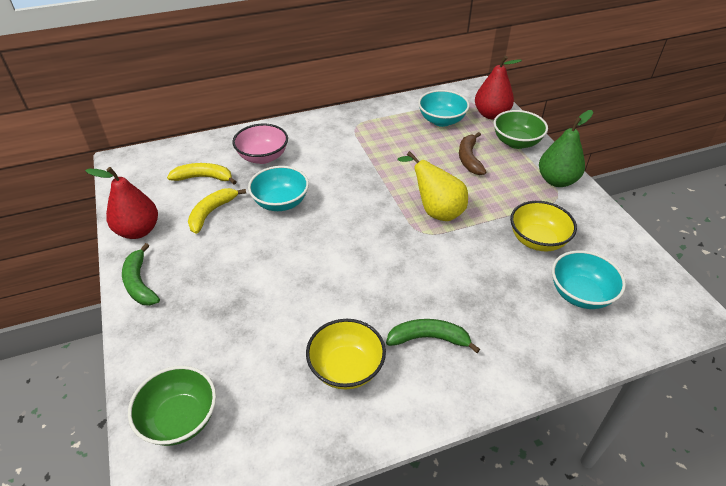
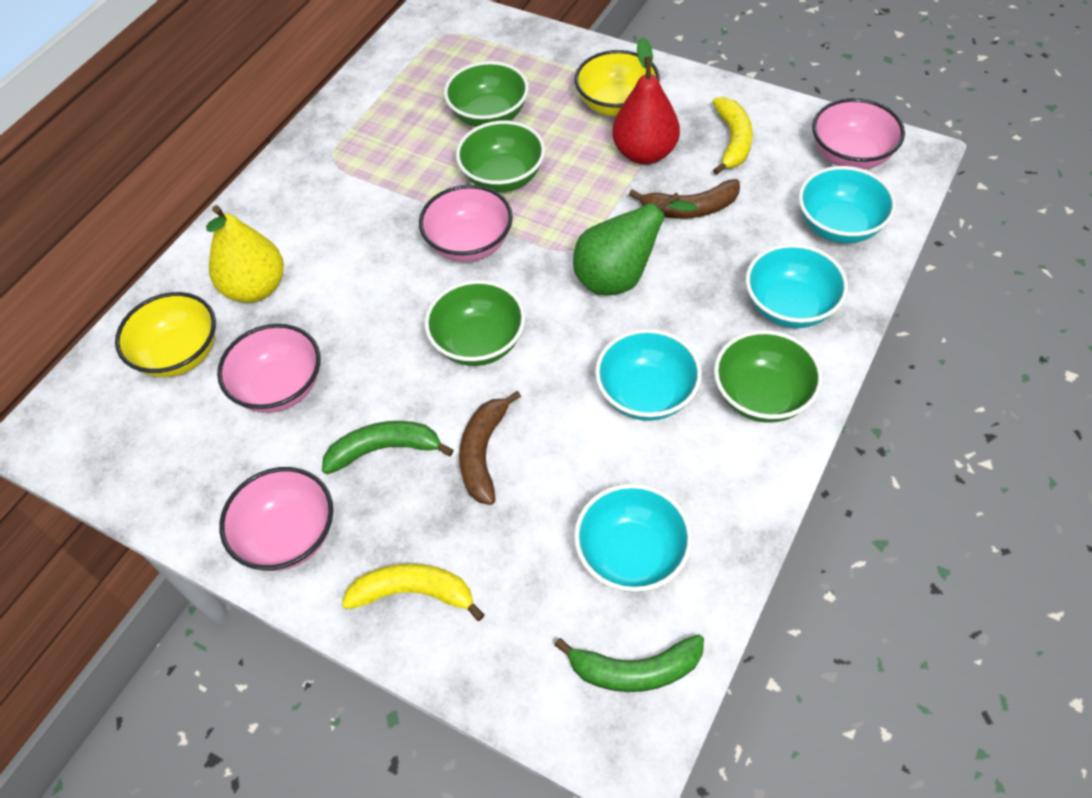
brown banana: [459,132,486,175] = 1 -> [459,391,521,505] [629,179,740,219] = 2
green bowl: [128,366,216,446] [494,110,548,149] = 2 -> [424,280,525,366] [444,61,529,127] [456,121,545,192] [714,330,823,423] = 4
pink bowl: [232,124,288,164] = 1 -> [217,324,321,413] [219,467,333,571] [419,185,513,262] [812,98,905,170] = 4
red pear: [85,167,158,239] [475,56,522,119] = 2 -> [612,37,680,164] = 1
turquoise bowl: [248,166,309,211] [418,90,470,127] [552,250,626,309] = 3 -> [574,484,692,592] [595,329,702,421] [746,244,848,328] [798,166,896,243] = 4

